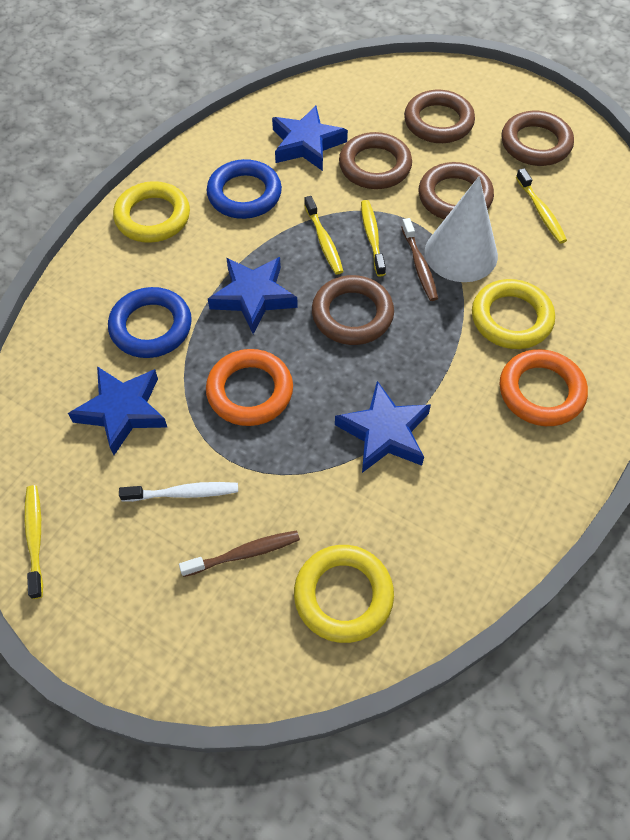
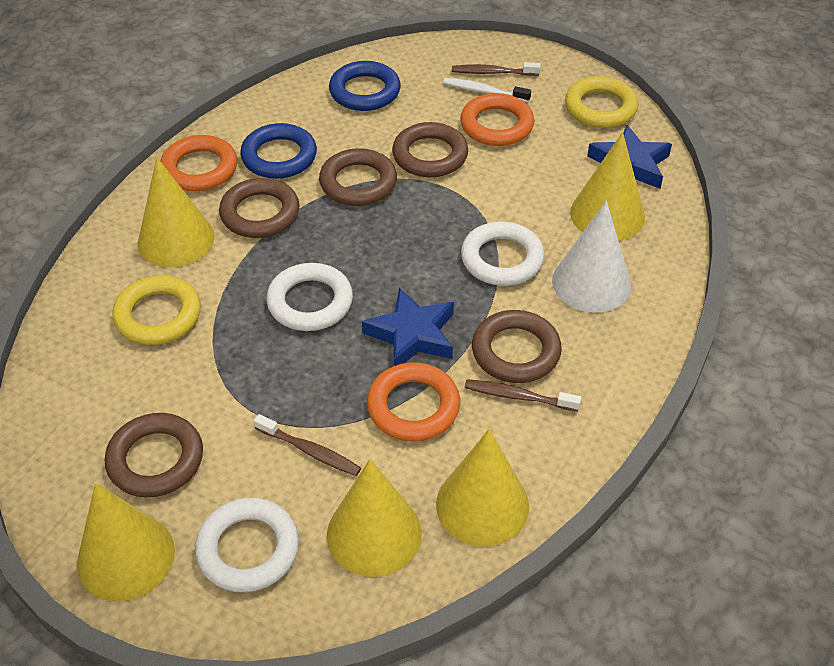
blue star: [68,366,167,455] [208,257,298,334] [272,106,348,171] [335,381,431,473] = 4 -> [362,287,454,366] [587,125,672,189] = 2
brown toothbrush: [179,530,300,577] [401,218,438,301] = 2 -> [254,414,361,476] [452,62,541,76] [465,379,581,411] = 3
orange ring: [206,349,293,426] [500,349,588,426] = 2 -> [160,135,237,191] [367,362,460,441] [460,93,535,146] = 3
white ring: none = 0 -> [195,498,299,592] [267,263,353,331] [461,222,545,286] = 3
yellow cone: none = 0 -> [77,483,175,601] [138,157,215,267] [327,459,422,577] [436,429,529,547] [570,132,645,241] = 5
yellow ring: [113,181,190,243] [294,545,394,643] [472,279,555,349] = 3 -> [113,275,201,345] [565,76,638,128] = 2
yellow toothbrush: [24,485,43,599] [304,196,344,275] [361,200,386,276] [516,168,567,244] = 4 -> none = 0

